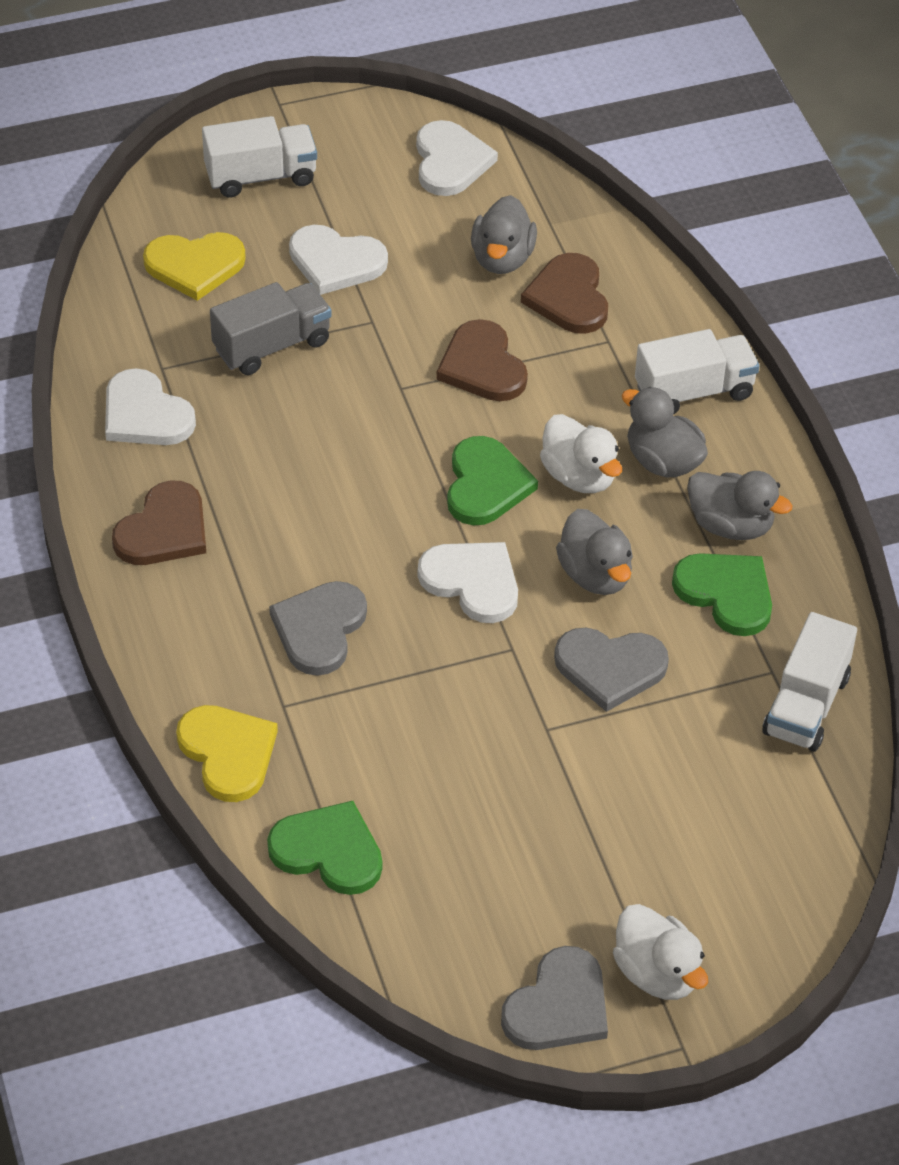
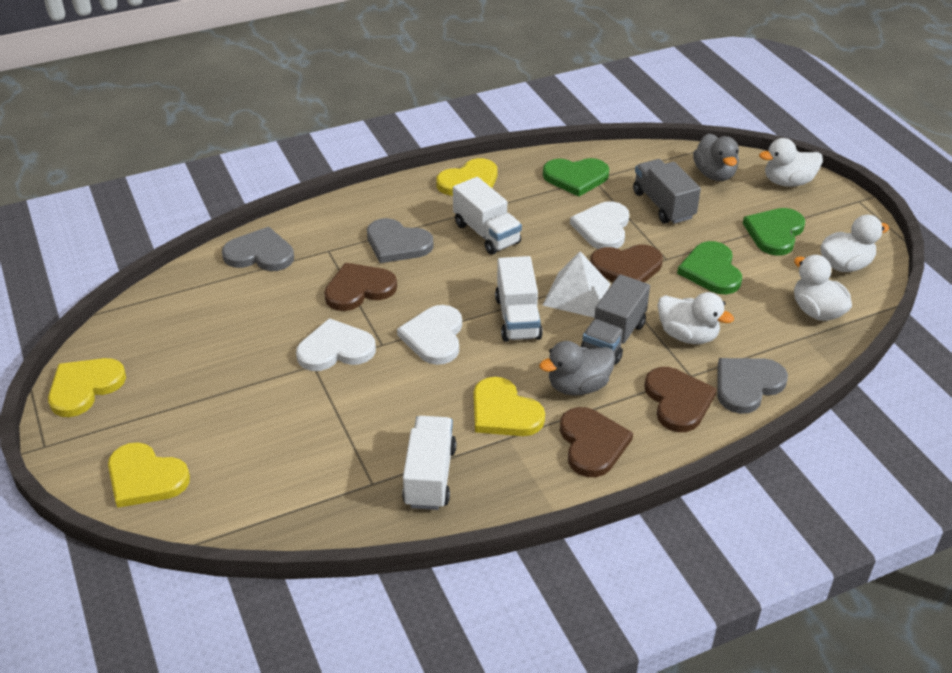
brown heart: [112,481,206,565] [436,319,528,401] [521,253,608,334] = 3 -> [324,263,397,311] [560,407,633,477] [590,244,663,283] [644,367,717,432] = 4
grey duck: [471,195,537,274] [556,509,633,595] [622,387,708,478] [687,471,793,540] = 4 -> [539,341,615,396] [693,134,739,181] = 2
grey truck: [210,282,332,375] = 1 -> [581,274,650,365] [633,159,701,224] = 2
white duck: [540,414,622,493] [613,904,708,1000] = 2 -> [657,292,734,344] [759,138,823,187] [794,255,852,321] [821,215,889,272] = 4
white heart: [105,368,196,445] [289,225,388,295] [416,120,498,196] [418,542,518,623] = 4 -> [296,318,376,371] [397,305,462,365] [570,201,629,249] = 3
white pyramid: none = 0 -> [543,251,610,318] = 1
yellow heart: [143,232,246,301] [176,705,278,802] = 2 -> [48,358,126,417] [108,442,190,508] [436,158,497,196] [474,377,545,436] = 4

